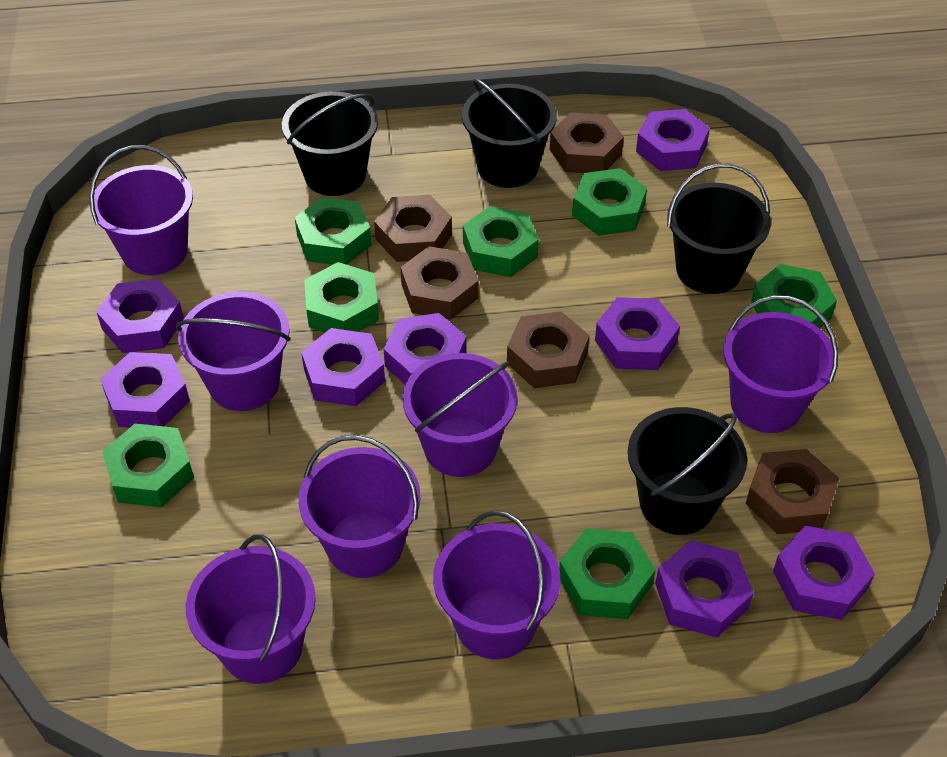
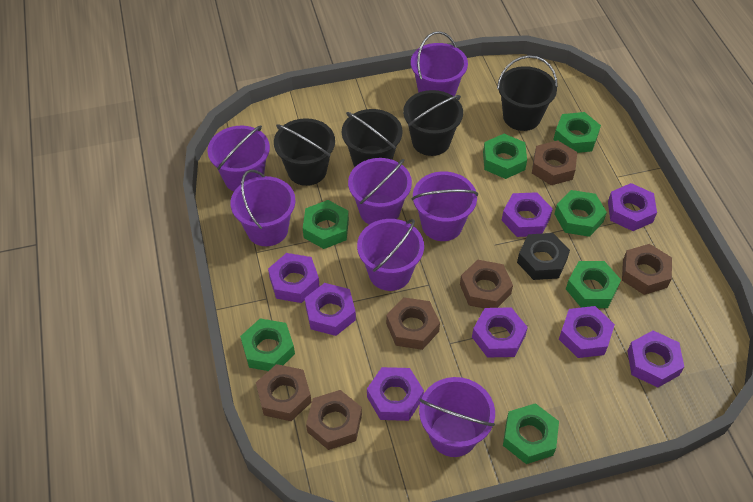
black nut: none = 0 -> [517,233,570,280] = 1
brown nut: [374,195,452,262] [401,246,479,320] [507,311,590,388] [550,113,624,173] [746,449,839,534] = 5 -> [256,364,312,421] [306,390,362,450] [386,297,440,350] [460,260,513,308] [532,140,577,185] [622,244,672,295] = 6

